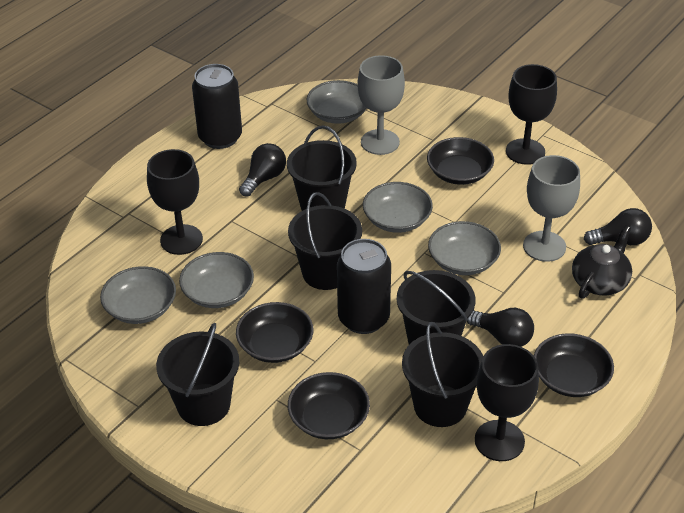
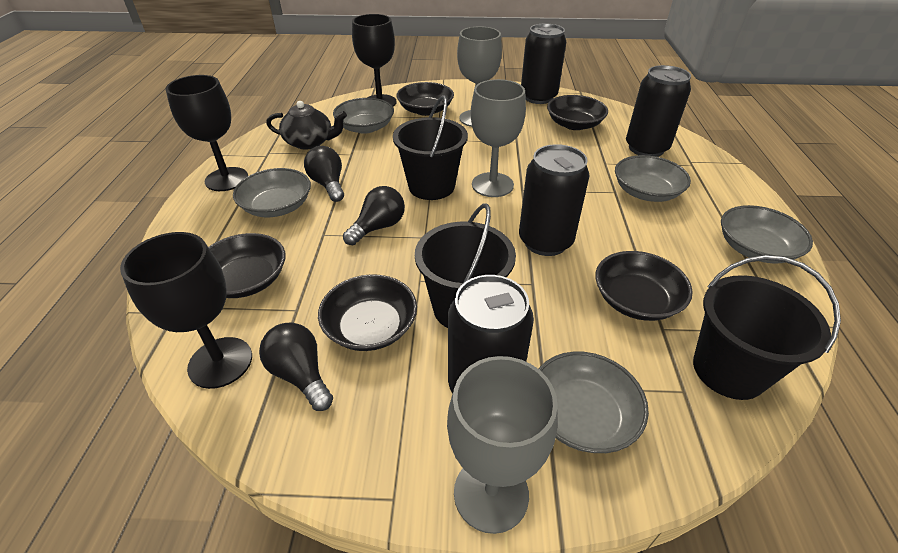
black bowl: [236,302,314,363] [288,372,370,439] [427,137,494,185] [534,334,614,397] = 4 -> [209,233,285,298] [318,274,417,351] [397,82,454,116] [547,95,608,130] [595,251,693,321] = 5
black bucket: [156,323,239,426] [287,125,357,211] [288,192,362,290] [397,270,475,345] [402,322,483,427] = 5 -> [393,95,468,200] [415,203,516,328] [693,255,841,400] = 3
black can: [192,64,242,149] [337,239,391,334] = 2 -> [448,275,534,394] [519,144,590,256] [521,23,566,104] [626,65,691,157] = 4
grey goblet: [357,55,405,155] [523,155,580,262] = 2 -> [447,356,558,534] [457,26,502,127] [471,79,526,197] = 3

